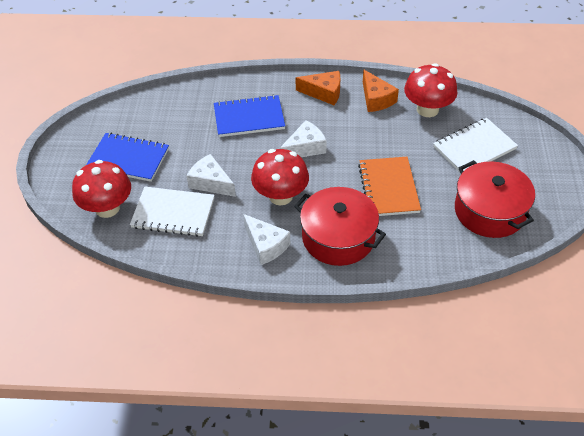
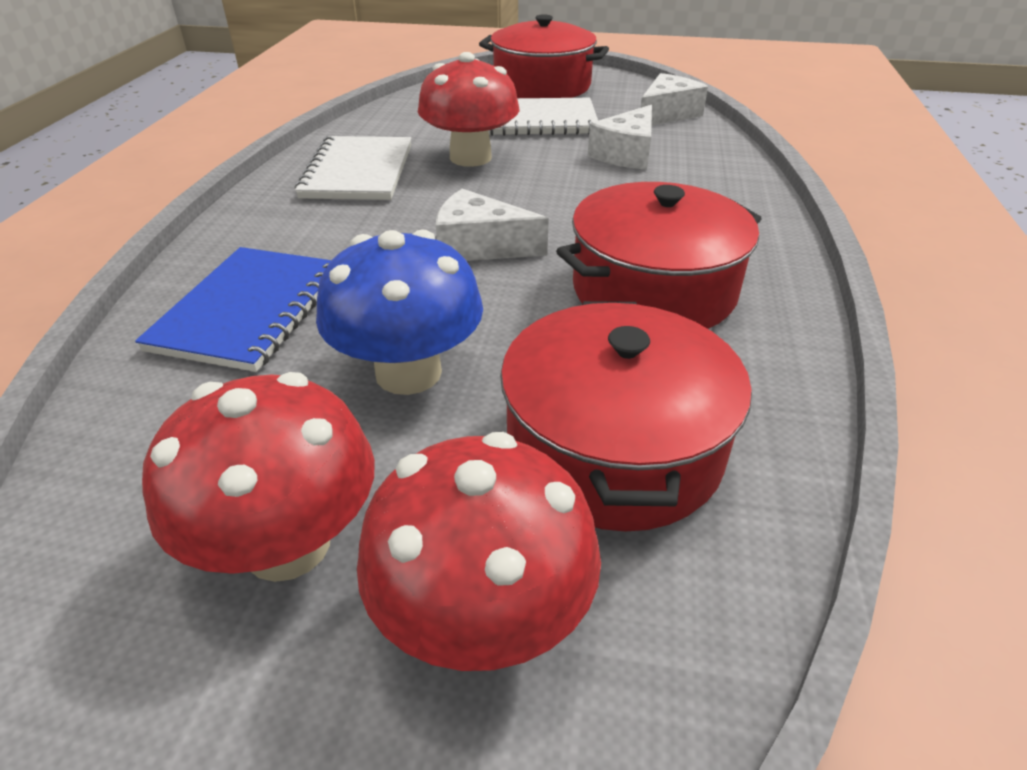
blue mushroom: none = 0 -> [316,230,483,395] = 1
blue notebook: [86,133,169,182] [214,95,285,137] = 2 -> [135,247,331,372] = 1
orange cheese: [296,71,340,105] [363,69,399,112] = 2 -> none = 0
orange notebook: [358,157,421,216] = 1 -> none = 0
red pot: [294,187,386,266] [455,160,535,238] = 2 -> [479,14,609,98] [500,301,752,531] [556,182,762,329] = 3

